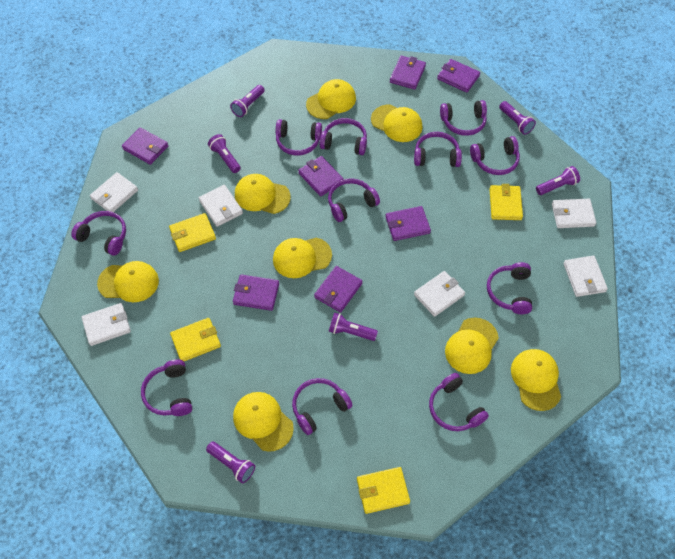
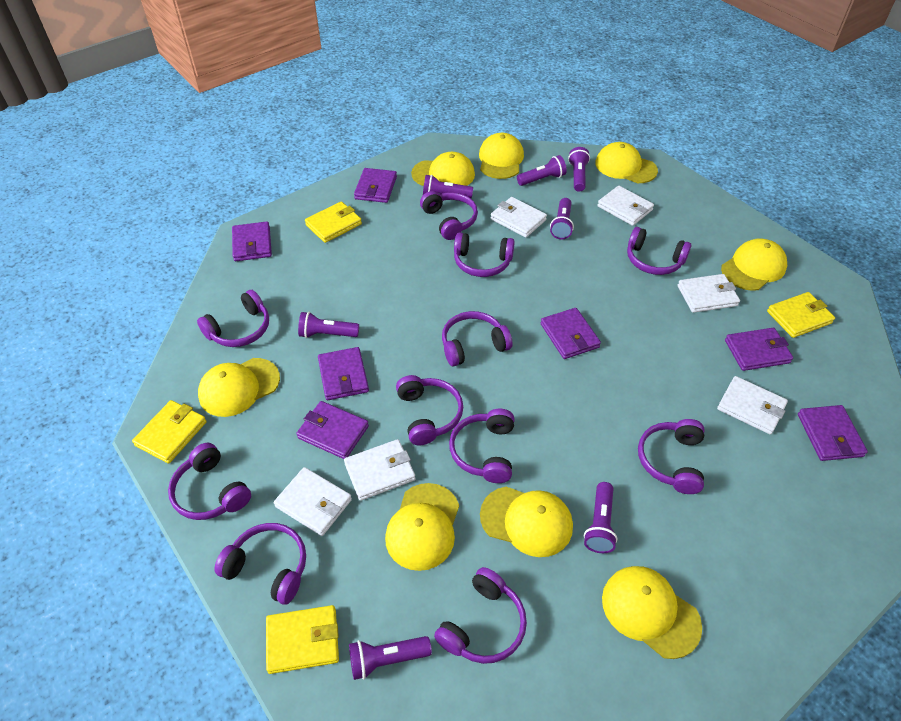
purple flashlight: [206,441,255,483] [208,134,241,173] [230,85,265,117] [329,313,378,341] [499,101,536,135] [536,166,580,195] = 6 -> [298,312,359,338] [349,636,432,680] [423,175,473,198] [517,155,567,186] [550,198,574,239] [568,147,590,192] [584,482,617,553] = 7

